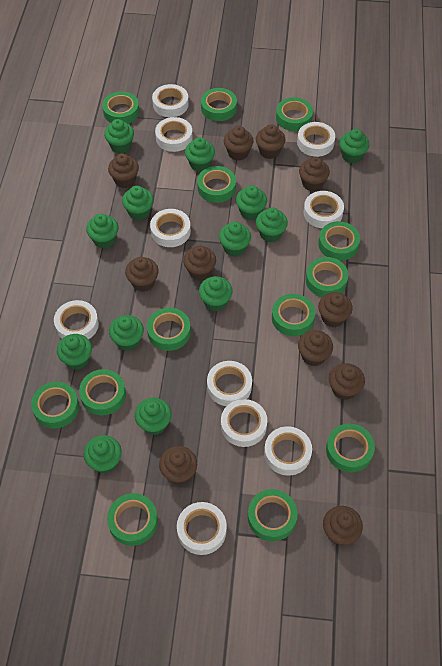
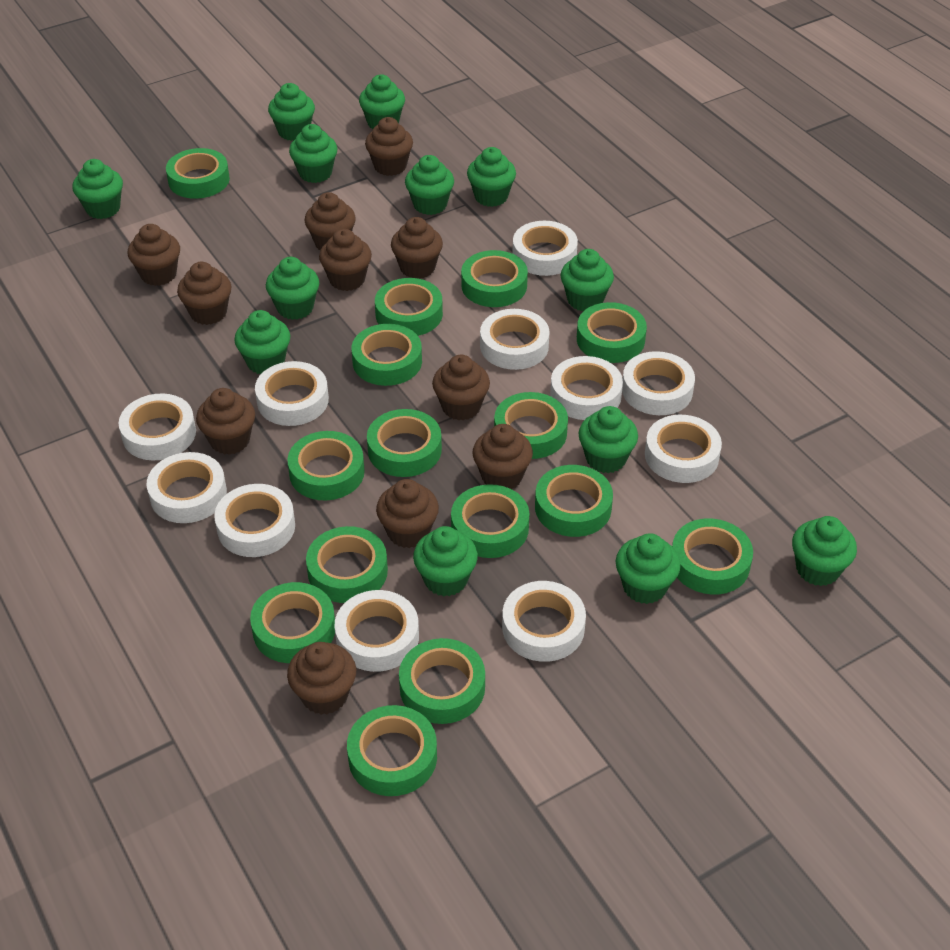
green tape: [31,382,79,429] [79,369,126,415] [102,92,139,124] [107,493,158,546] [147,308,191,351] [197,166,236,203] [201,88,237,121] [248,489,298,541] [272,294,315,336] [276,97,313,131] [306,257,348,297] [318,221,360,261] [326,424,375,472] = 13 -> [166,148,230,199] [250,582,335,663] [287,431,365,500] [306,526,388,603] [347,705,437,796] [352,324,422,386] [367,409,442,477] [375,278,443,336] [399,638,485,724] [451,484,529,558] [461,250,528,307] [494,392,568,459] [535,465,613,537] [577,302,647,363] [672,518,753,595] = 15
white tape: [54,300,99,339] [150,209,191,247] [152,84,189,117] [155,117,193,152] [177,502,227,555] [207,361,252,406] [221,399,267,447] [264,426,312,476] [297,122,335,157] [304,191,344,228] = 10 -> [119,393,196,460] [147,452,227,523] [214,484,295,557] [255,361,329,426] [334,590,419,672] [480,309,550,370] [502,581,586,662] [513,221,578,276] [550,356,623,420] [622,351,695,415] [645,415,722,483] = 11

